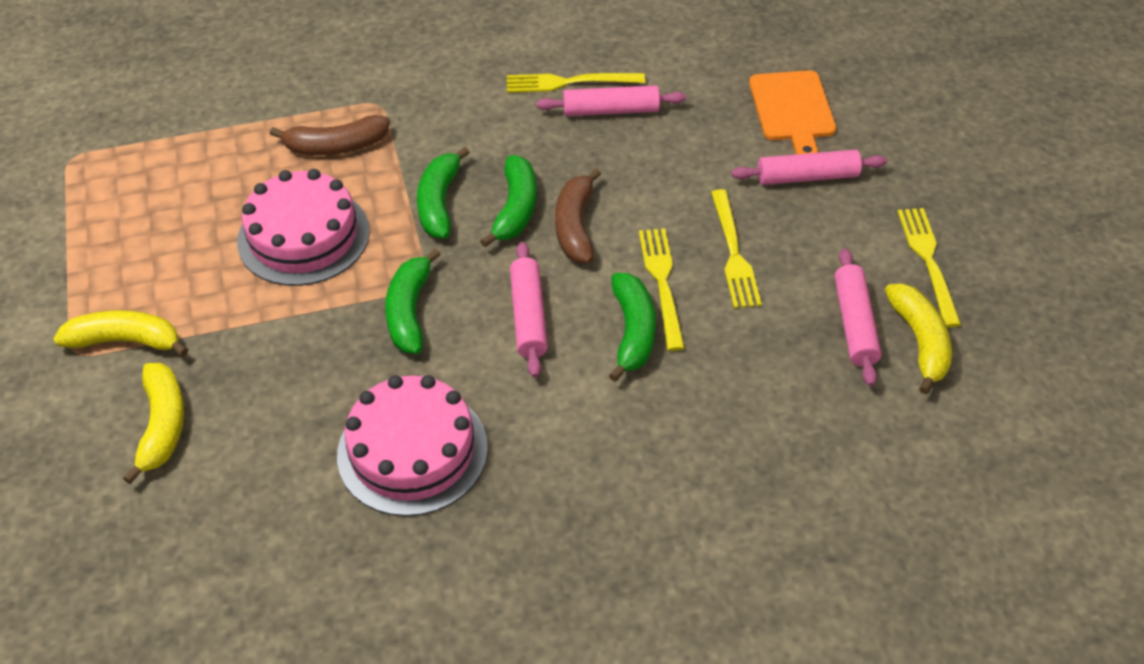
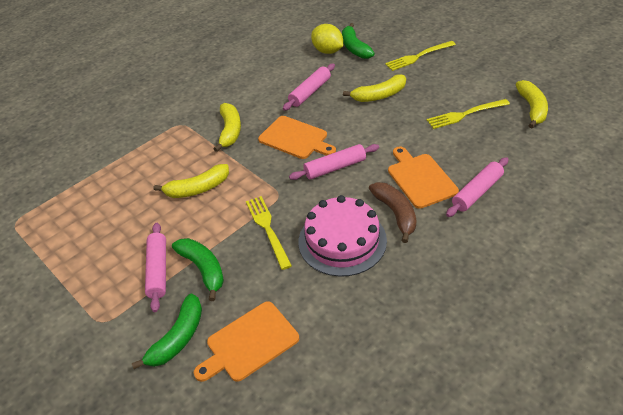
brown banana: [270,115,390,155] [555,168,601,263] = 2 -> [369,182,416,243] = 1
green banana: [385,249,441,354] [417,147,470,238] [480,155,537,247] [609,273,656,382] = 4 -> [132,294,202,369] [172,238,224,301] [342,23,375,59] = 3
orange cutting board: [749,70,836,154] = 1 -> [194,301,299,382] [258,116,336,159] [388,146,459,209] = 3
pink cake: [237,169,370,286] [337,375,488,516] = 2 -> [298,195,387,277] = 1
yellow banana: [53,310,188,357] [123,363,184,484] [885,284,952,394] = 3 -> [154,164,229,198] [214,103,241,152] [343,74,406,102] [515,80,548,128] = 4
yellow fork: [507,73,645,93] [639,228,685,351] [711,189,762,308] [897,208,961,327] = 4 -> [246,196,292,270] [385,41,456,71] [427,99,510,129] = 3
yellow lemon: none = 0 -> [311,24,343,54] = 1

